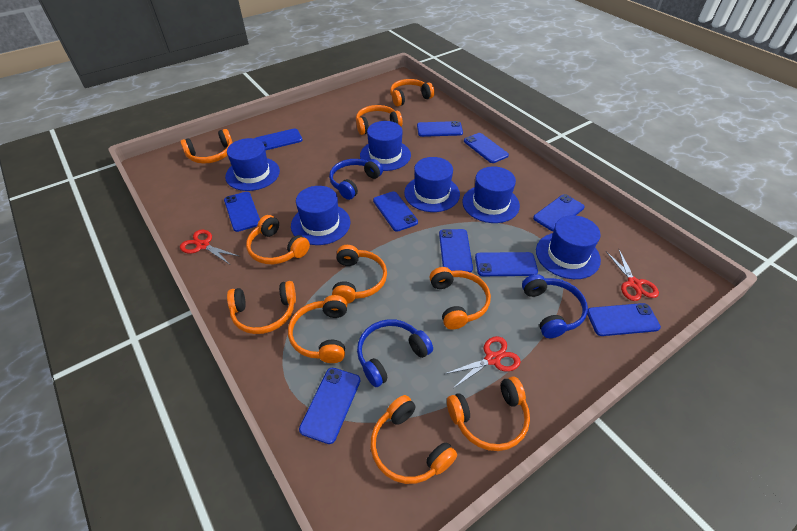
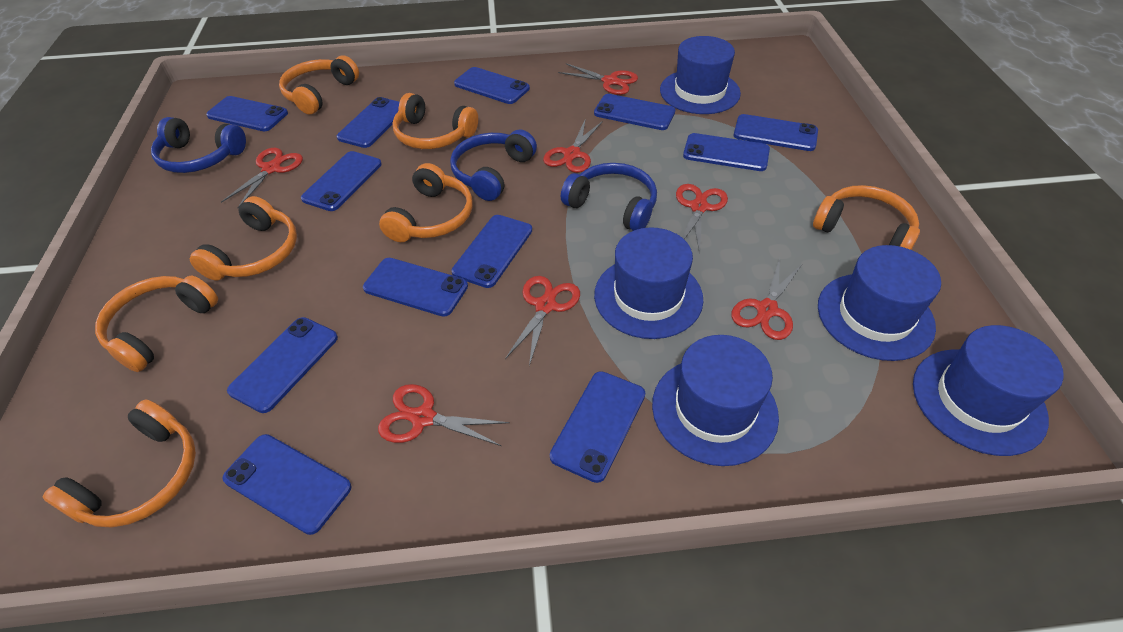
blue hat: [225,138,280,191] [291,186,350,245] [360,121,411,171] [404,157,460,212] [462,166,520,223] [536,215,601,279] = 6 -> [594,227,703,339] [652,335,779,466] [660,36,741,114] [818,245,941,361] [913,325,1064,456] = 5
blue phone: [224,192,260,232] [254,128,302,151] [299,368,360,444] [373,191,418,232] [417,121,463,137] [439,229,473,273] [464,133,509,163] [475,252,538,276] [533,194,584,231] [587,303,661,336] = 10 -> [206,96,288,131] [223,434,351,535] [227,317,338,413] [301,151,382,211] [337,97,400,148] [363,258,468,317] [452,215,532,288] [454,67,530,104] [550,371,645,483] [594,94,676,130] [683,133,770,171] [734,114,818,151] = 12
orange headphones: [180,129,232,164] [227,281,296,334] [246,215,310,264] [288,295,347,363] [332,245,387,304] [356,105,403,135] [371,395,457,484] [390,79,434,106] [429,267,491,330] [447,376,530,451] = 10 -> [42,399,196,528] [95,276,218,372] [190,196,297,281] [279,56,359,115] [379,163,472,242] [392,93,478,149] [813,185,920,250] = 7
red scissors: [180,229,240,264] [445,336,521,388] [606,250,659,301] = 3 -> [221,148,303,208] [378,384,510,446] [505,276,580,366] [543,118,603,173] [558,63,638,95] [676,184,728,254] [731,258,803,340] = 7

